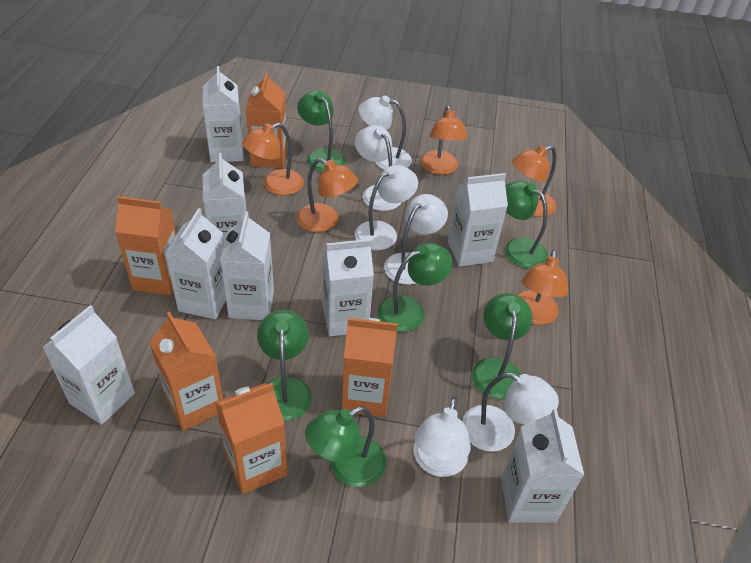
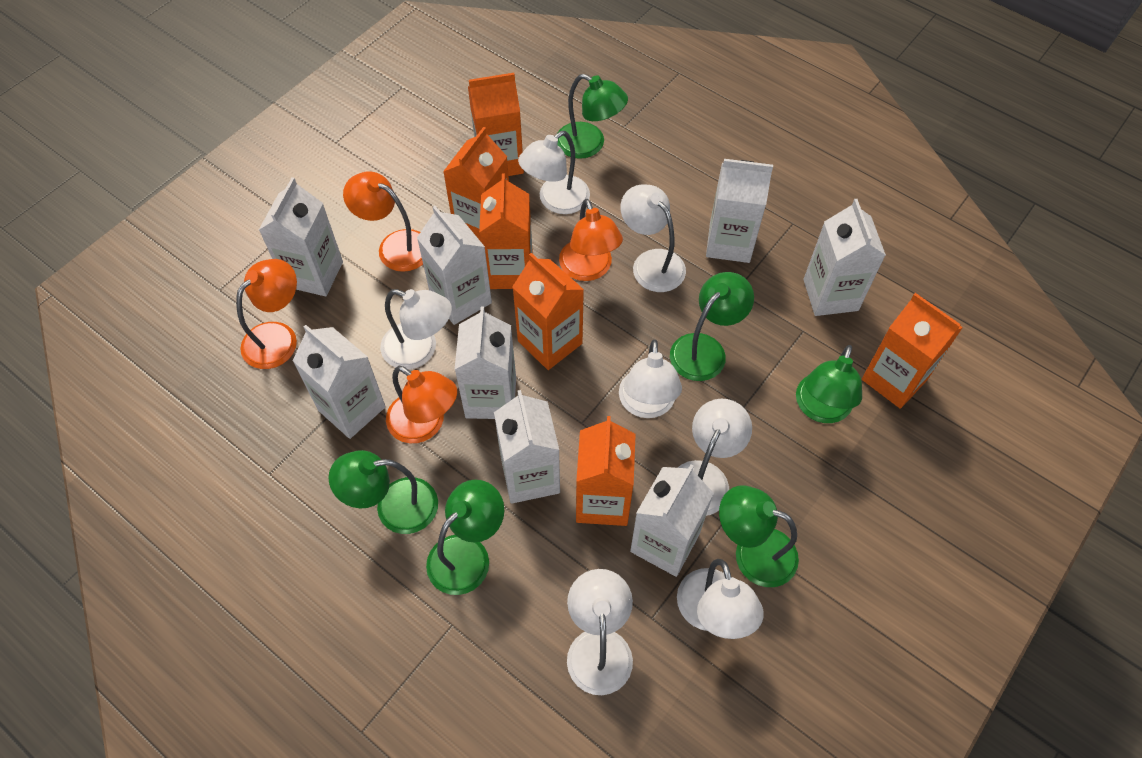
orange carton: [115,196,176,295] [150,311,223,431] [215,383,288,494] [246,72,287,168] [342,318,398,417] = 5 -> [443,127,509,241] [468,73,524,176] [479,173,533,289] [512,253,584,370] [576,416,636,526] [862,293,963,409] = 6
orange lamp: [242,123,304,195] [297,158,358,232] [420,106,468,175] [512,145,556,217] [517,250,568,325] = 5 -> [236,259,297,369] [343,171,423,272] [386,366,457,443] [559,199,623,281] = 4
white lamp: [355,125,402,211] [355,165,418,250] [358,95,412,170] [384,194,448,285] [414,397,471,477] [462,372,559,452] = 6 -> [380,289,452,369] [518,131,590,214] [567,569,633,695] [619,340,682,418] [620,184,686,292] [677,559,764,639] [678,399,752,516] = 7

